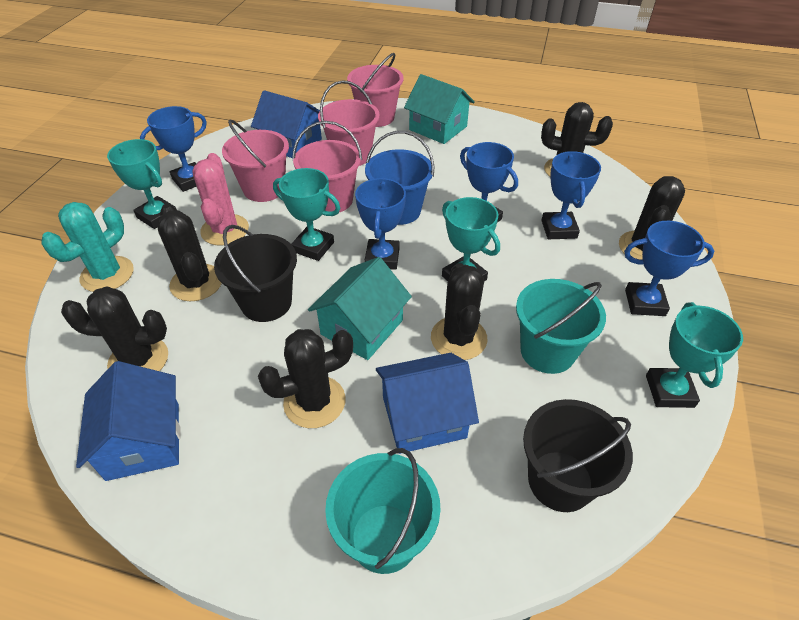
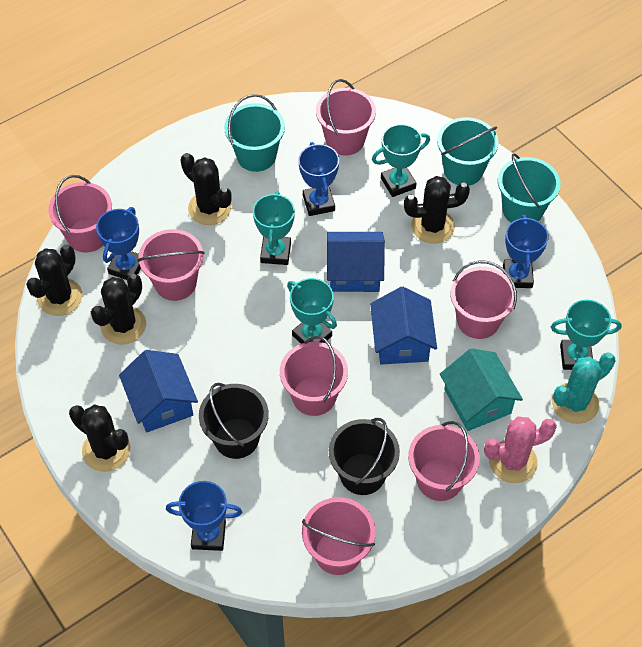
black cactus: [61,286,168,371] [158,204,222,301] [258,329,353,428] [431,263,488,360] [541,102,613,177] [619,176,685,259] = 6 -> [26,245,82,316] [69,405,130,472] [91,274,146,345] [181,153,232,225] [404,176,470,244] = 5
blue bucket: [365,131,434,225] = 1 -> none = 0
blue trophy: [140,106,207,192] [355,178,406,270] [460,142,518,223] [542,151,601,239] [624,221,714,316] = 5 -> [96,207,141,280] [166,481,242,551] [298,142,339,216] [503,214,549,288] = 4
pink bucket: [222,120,289,202] [292,121,362,212] [318,80,380,166] [347,53,403,127] = 4 -> [48,175,112,253] [137,229,205,301] [280,336,348,416] [302,497,376,575] [316,79,376,155] [408,421,480,501] [450,260,517,339] = 7
turquoise bucket: [325,448,441,574] [516,279,606,374] = 2 -> [224,94,285,172] [437,117,499,186] [498,153,561,223] = 3
turquoise house: [308,257,412,360] [404,74,475,144] = 2 -> [440,348,523,431] = 1

